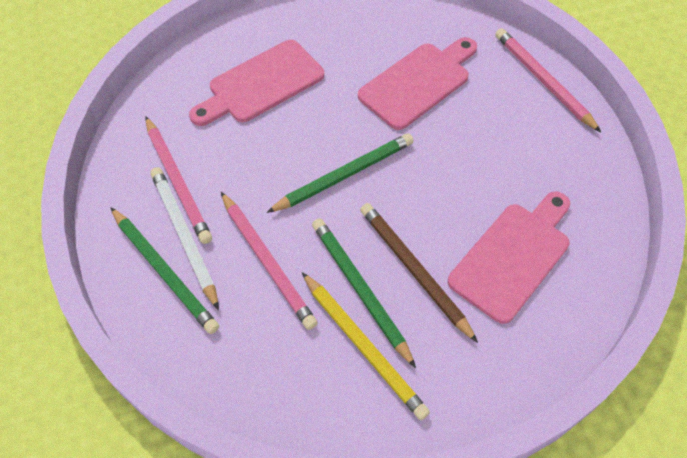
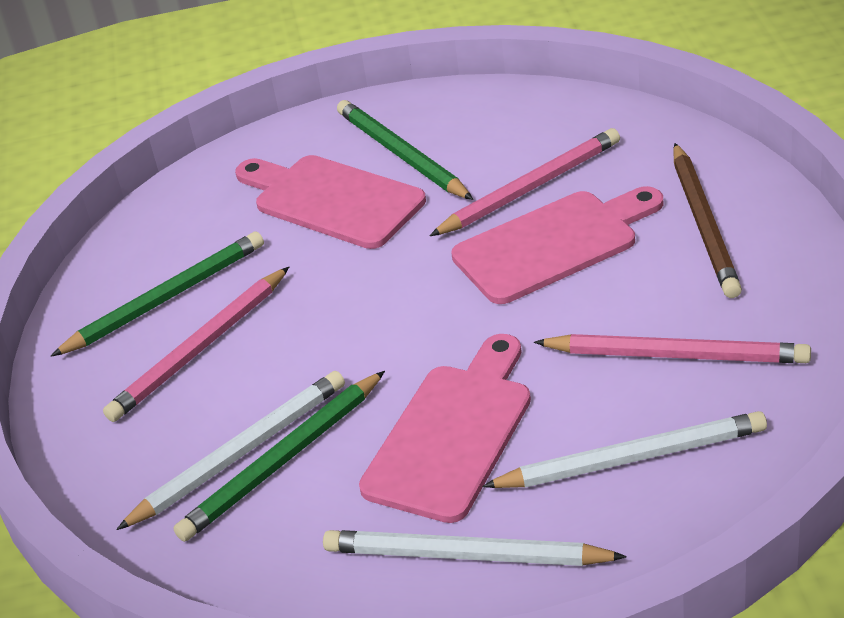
white pencil: [151,167,219,310] = 1 -> [116,371,345,530] [323,530,627,566] [482,411,767,488] = 3
yellow pencil: [302,272,430,420] = 1 -> none = 0

